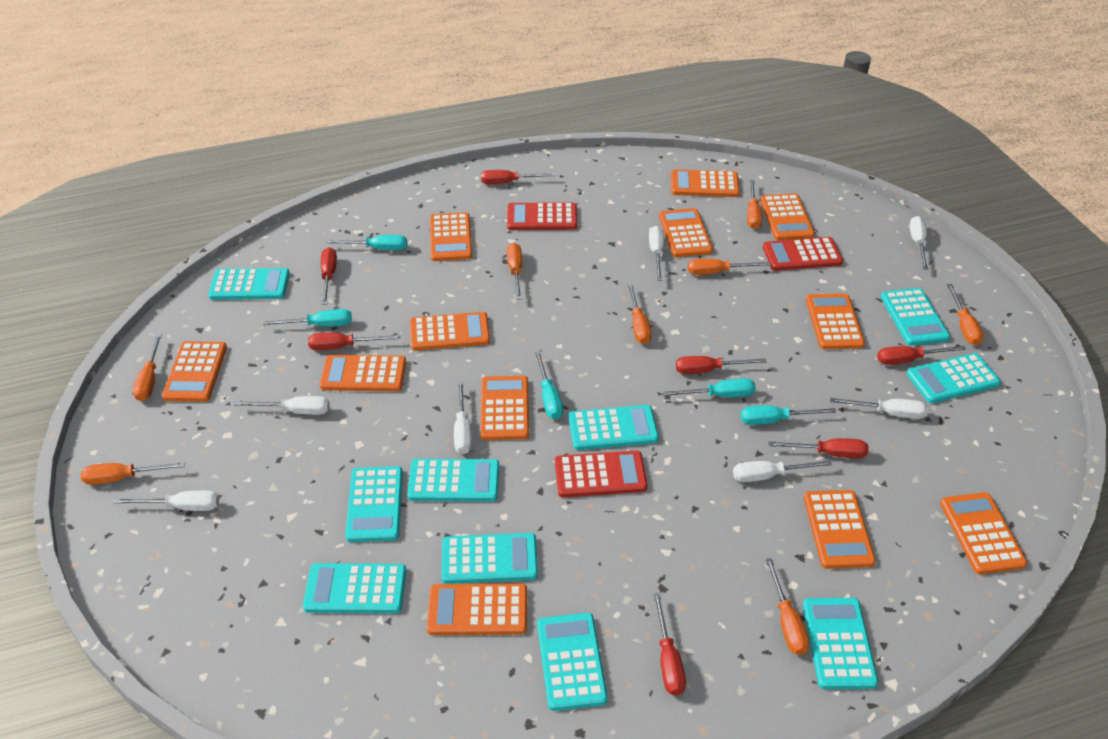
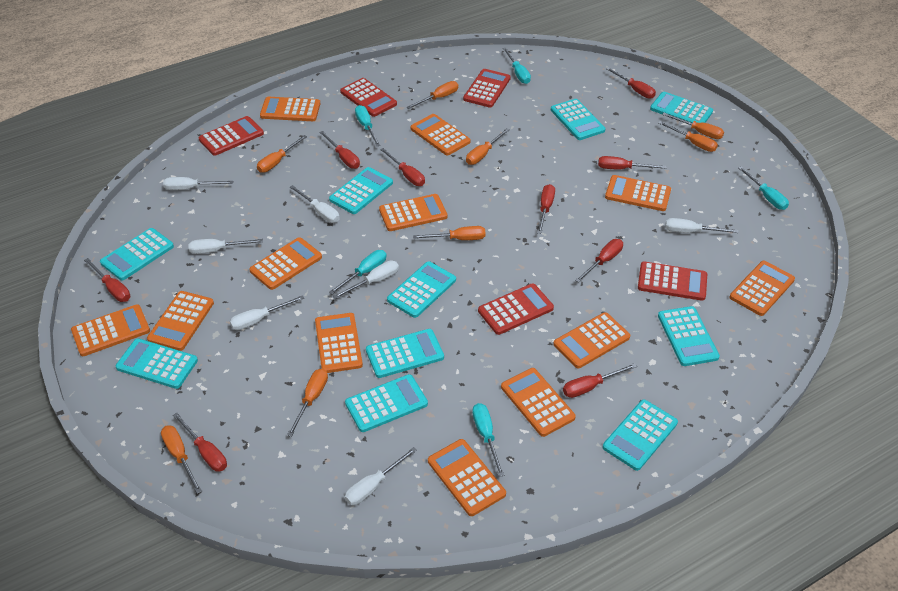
red calculator: [507,202,577,230] [555,451,647,498] [763,237,843,271] = 3 -> [199,116,264,156] [340,78,397,117] [463,69,511,108] [478,283,554,335] [638,261,707,301] = 5
red screwdriver: [308,333,398,350] [321,247,337,305] [481,170,556,184] [653,593,686,696] [676,356,767,374] [768,438,868,458] [877,346,966,365] = 7 -> [84,258,130,302] [173,413,227,472] [319,131,360,169] [380,148,425,186] [537,184,555,234] [563,363,637,398] [575,239,623,283] [598,156,666,169] [606,67,656,99] = 9

